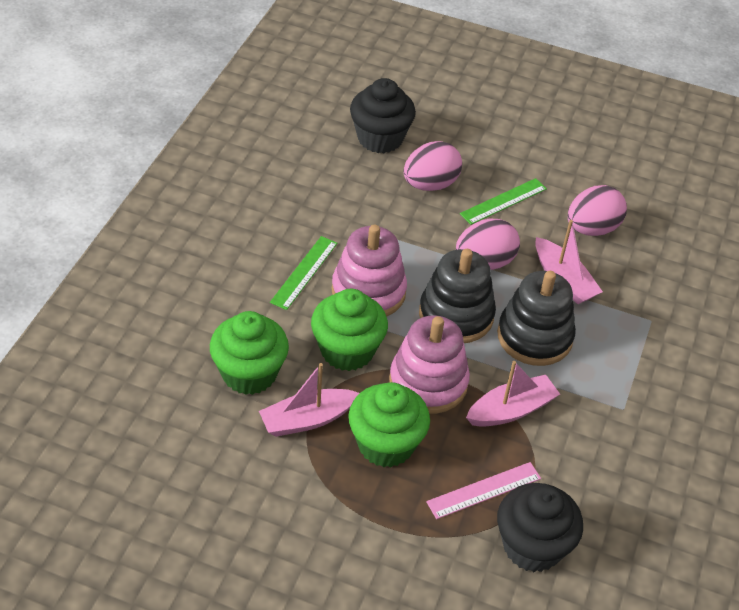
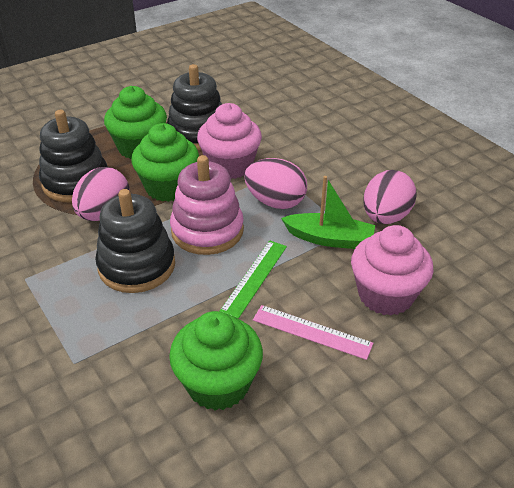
black cupcake: [350,78,416,153] [497,483,583,572] = 2 -> none = 0
black stacking toy: [419,249,496,343] [497,271,576,366] = 2 -> [39,110,108,202] [95,189,175,293] [167,64,222,150] = 3
green boat: none = 0 -> [281,176,375,249] = 1
green ruler: [270,236,338,310] [460,178,547,225] = 2 -> [219,240,287,319] = 1
pink boat: [259,363,359,437] [466,361,560,427] [535,220,603,304] = 3 -> none = 0
pink cupcake: none = 0 -> [197,103,262,179] [351,225,434,316] = 2
pink stacking toy: [332,225,407,317] [389,315,470,414] = 2 -> [170,155,244,255] = 1

